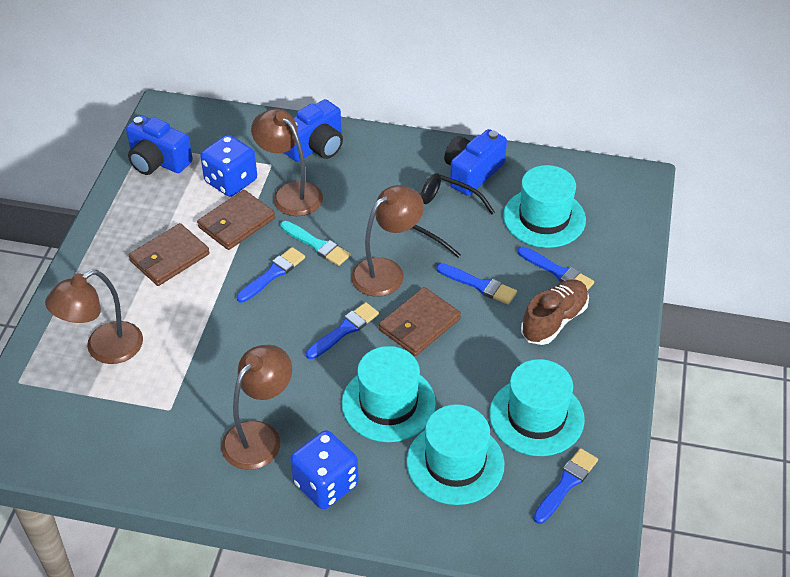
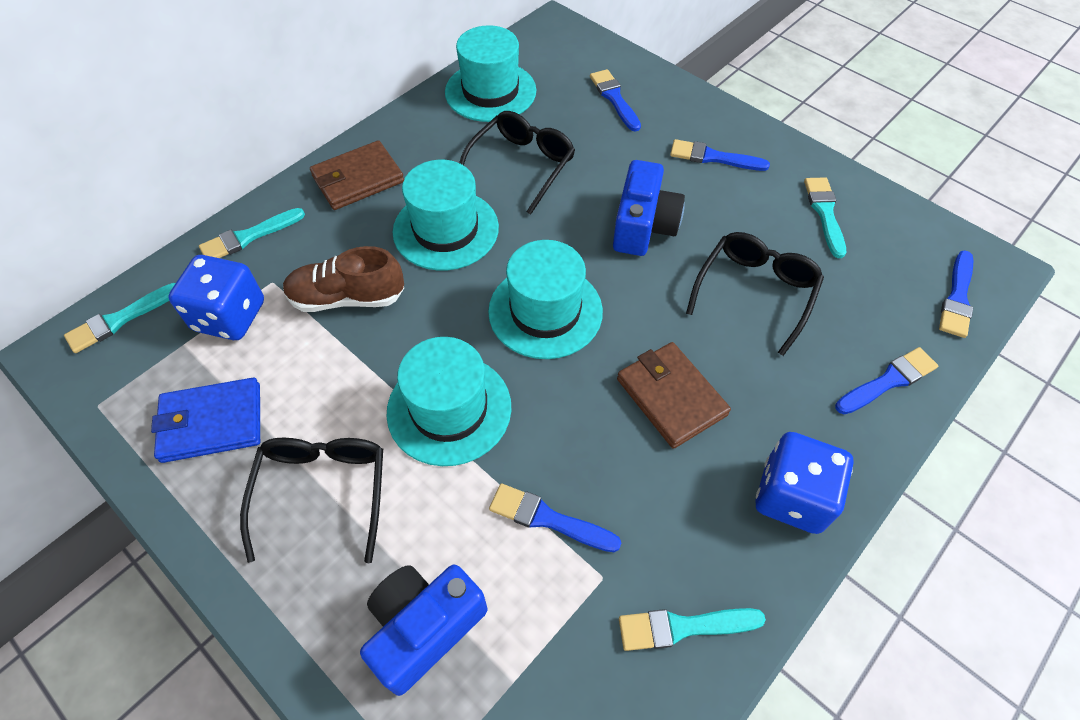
black glasses: [412,173,495,258] = 1 -> [240,438,383,563] [459,111,575,215] [686,232,824,356] = 3
blue camera: [126,115,193,175] [284,99,343,162] [444,129,507,196] = 3 -> [360,565,487,696] [613,160,685,256] = 2
blue wallet: none = 0 -> [151,378,260,463] = 1
brown lamp: [45,270,143,364] [221,345,292,470] [251,109,323,216] [351,185,424,297] = 4 -> none = 0
brown wallet: [129,223,210,286] [197,190,275,250] [379,287,461,356] = 3 -> [310,140,404,210] [617,342,731,449] = 2
turquoise brush: [280,221,350,266] = 1 -> [64,283,176,353] [199,208,305,258] [619,608,766,651] [804,177,846,258] = 4

